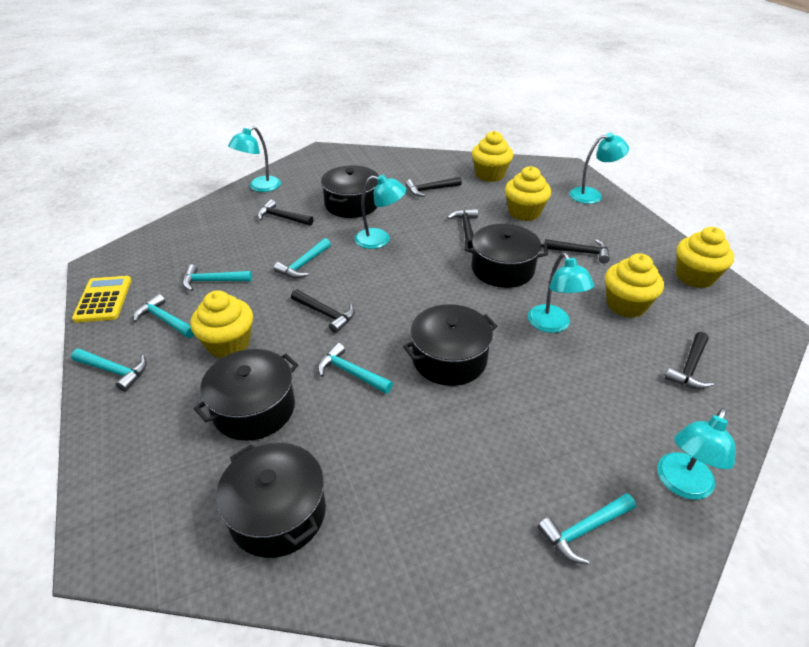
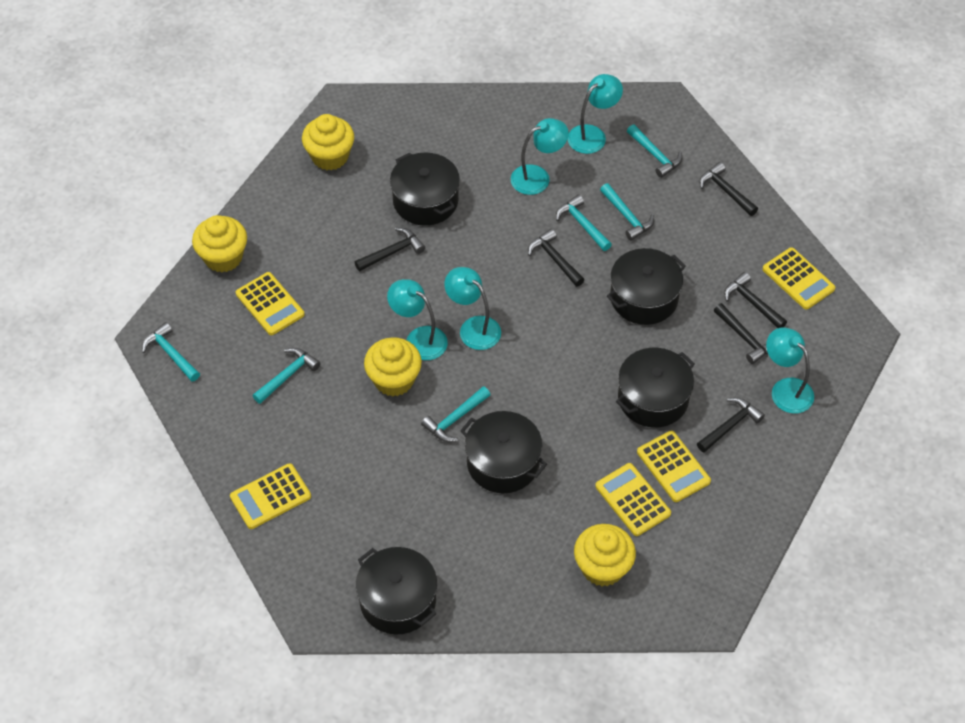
yellow calculator: [72,276,132,323] = 1 -> [230,463,311,529] [236,272,305,335] [595,463,671,536] [637,431,711,502] [763,247,835,310] = 5
yellow cupcake: [190,290,253,358] [472,131,513,182] [505,166,551,221] [605,253,664,318] [676,227,734,288] = 5 -> [192,215,247,272] [302,114,354,171] [364,337,422,397] [574,524,636,586] = 4

